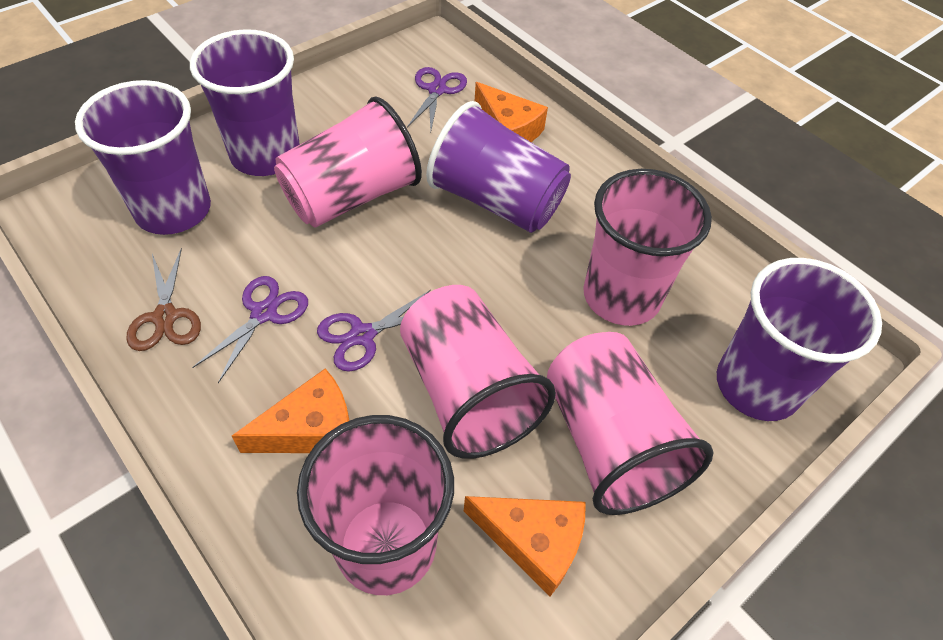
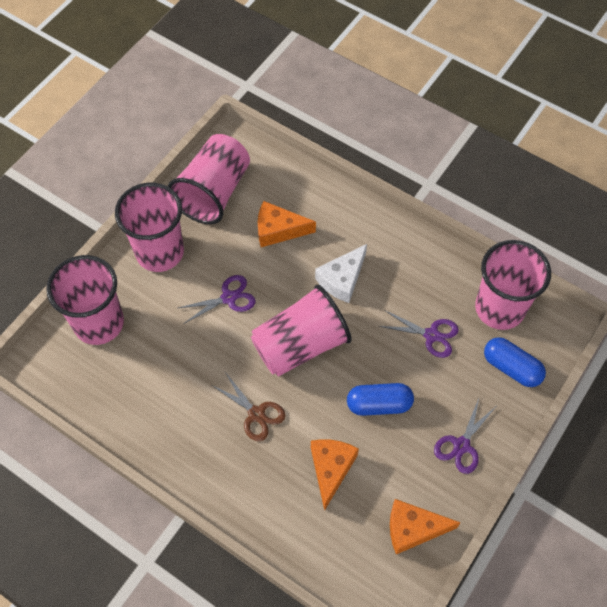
blue capsule: none = 0 -> [347,383,414,416] [484,337,546,387] = 2
purple cup: [75,80,211,235] [190,29,300,176] [426,101,571,233] [717,258,882,421] = 4 -> none = 0
white cheese: none = 0 -> [315,244,367,303] = 1

